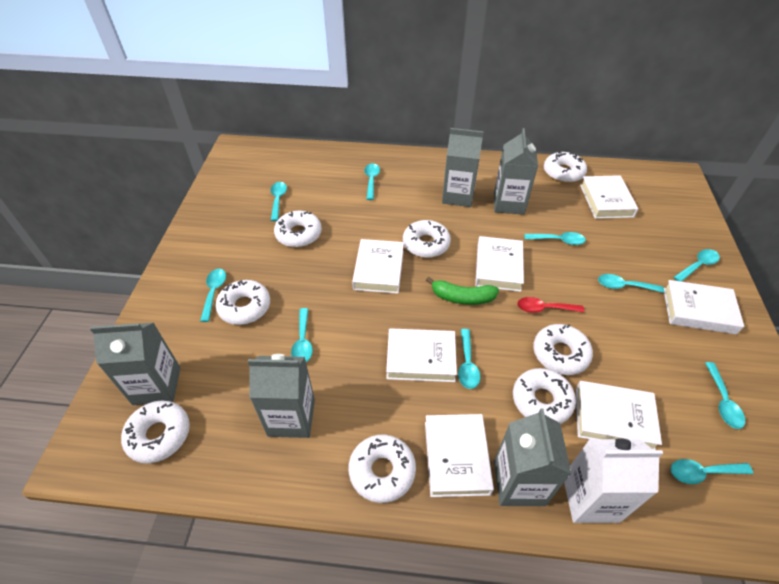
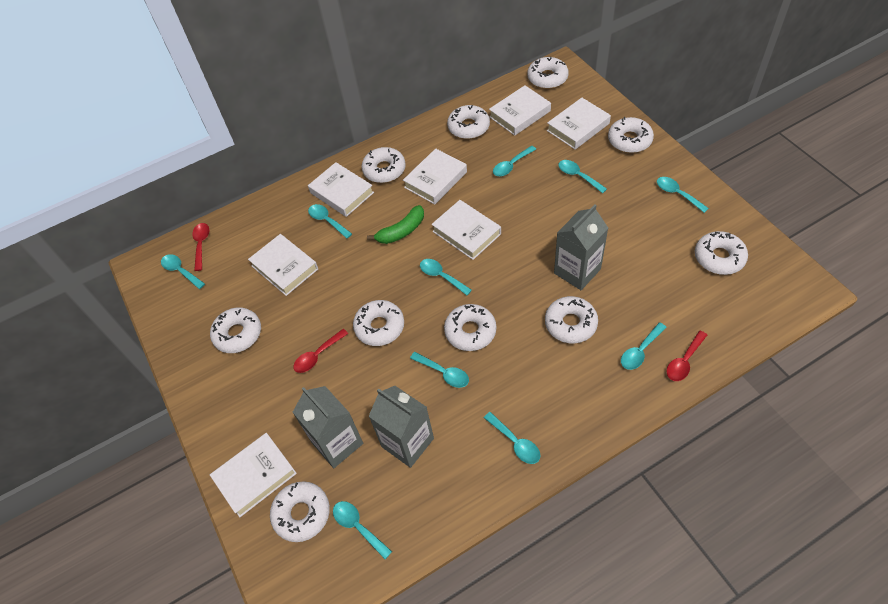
grey carton: [90,323,180,405] [248,354,315,438] [442,128,484,207] [494,128,538,215] [494,409,571,506] = 5 -> [293,386,363,468] [369,386,434,468] [554,204,608,290] = 3
red spoon: [517,297,584,313] = 1 -> [192,223,209,271] [293,329,348,373] [666,331,707,381] = 3
white carton: [564,438,663,523] = 1 -> none = 0
white donut: [121,401,190,464] [216,280,270,325] [274,211,322,247] [349,435,416,503] [403,220,451,258] [513,368,576,424] [533,324,593,375] [544,152,587,183] = 8 -> [210,307,261,353] [270,481,330,542] [353,300,404,346] [362,147,405,183] [444,304,496,351] [447,105,490,139] [527,57,569,89] [545,296,598,343] [608,117,654,153] [695,231,748,275] = 10

